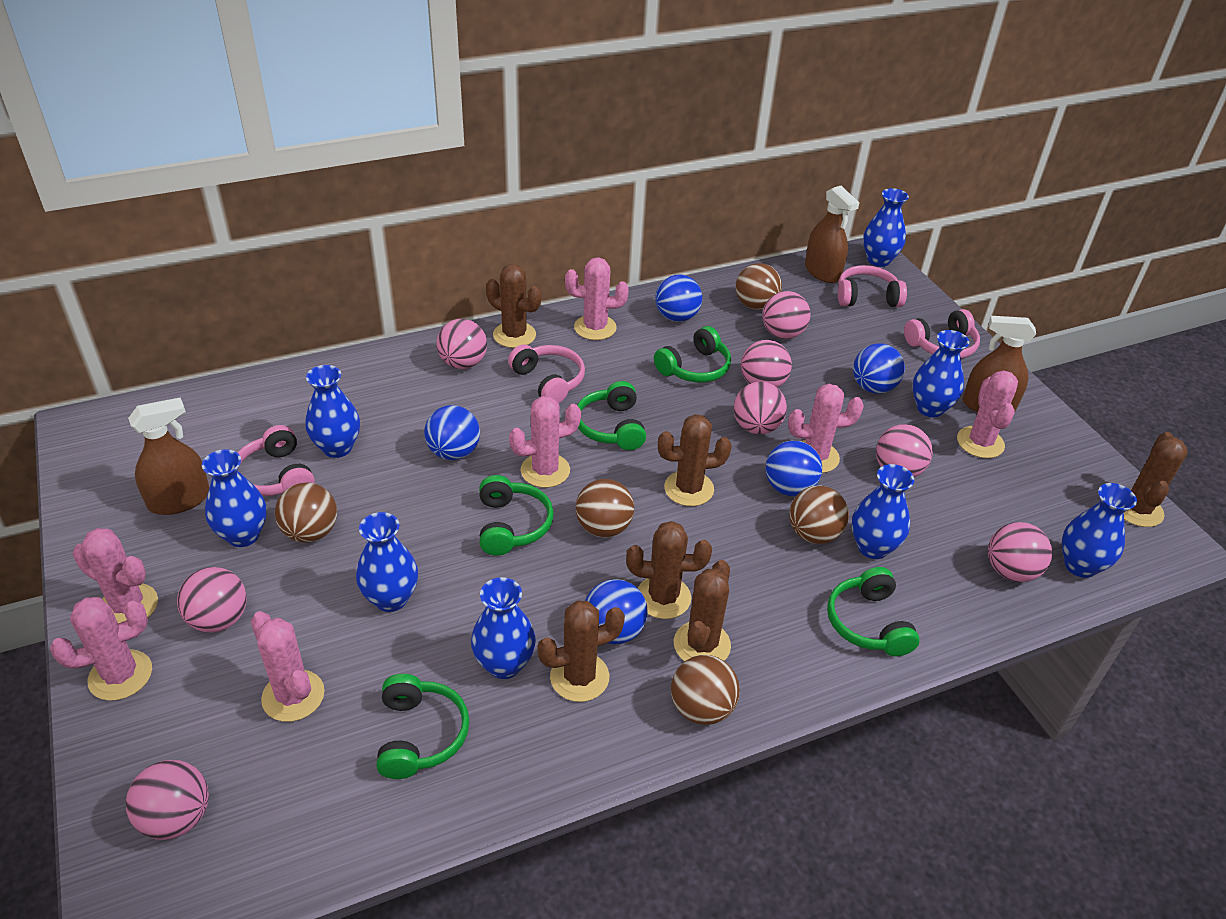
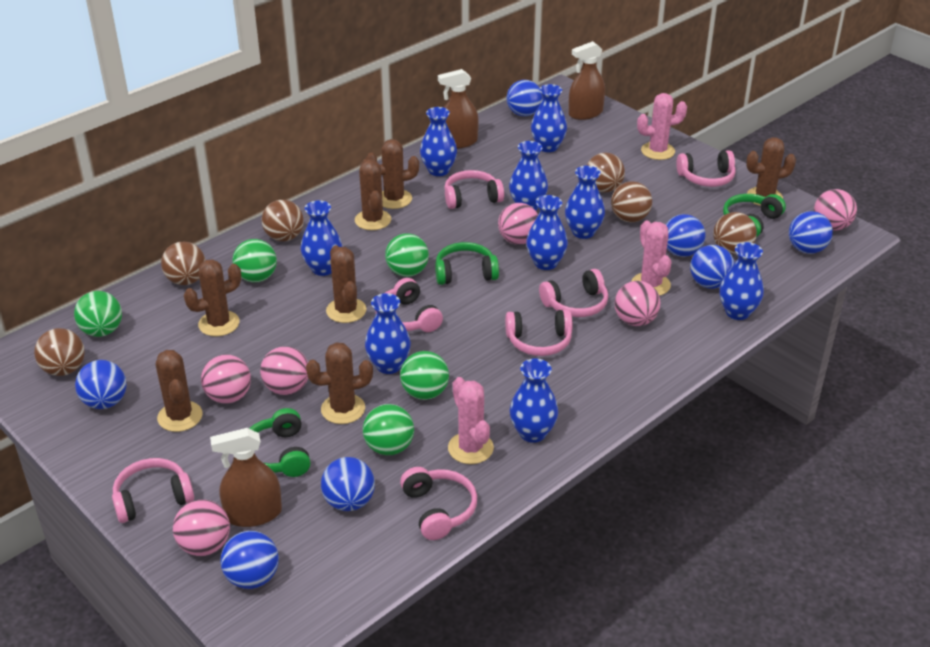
blue ball: [424,405,480,460] [585,579,647,644] [655,275,702,322] [765,440,822,496] [853,344,905,394] = 5 -> [75,360,127,409] [220,531,279,589] [321,457,375,511] [507,80,543,116] [666,214,705,257] [690,245,734,289] [789,211,833,254] = 7
blue vase: [202,449,266,547] [305,365,360,458] [356,512,418,612] [471,577,536,679] [852,464,914,559] [863,188,909,267] [912,330,969,417] [1062,483,1137,578] = 8 -> [301,200,342,276] [365,293,411,374] [420,107,457,176] [509,141,548,211] [509,358,558,443] [526,195,568,270] [531,84,567,152] [565,166,605,239] [719,242,764,320] = 9
brown ball: [275,483,337,543] [576,479,634,538] [671,655,740,725] [736,263,782,310] [789,485,849,544] = 5 -> [34,328,85,376] [161,242,206,285] [262,200,304,241] [586,153,625,192] [611,181,652,222] [713,212,757,254] = 6
brown cactus: [486,264,541,348] [537,601,625,702] [626,521,712,619] [658,414,732,506] [674,560,731,661] [1124,432,1188,527] = 6 -> [156,350,203,432] [184,259,241,336] [306,342,373,424] [326,245,367,323] [355,159,391,230] [366,139,419,209] [746,137,796,206] = 7
green ball: none = 0 -> [74,291,122,337] [232,239,277,282] [363,404,414,455] [385,233,429,277] [400,351,449,400] = 5
green headphones: [377,674,469,779] [479,475,554,556] [577,381,646,450] [654,326,731,382] [827,567,920,656] = 5 -> [249,408,311,477] [435,242,499,285] [723,194,786,237] = 3
pink ball: [126,760,209,840] [177,567,247,633] [437,319,487,369] [734,382,787,434] [741,340,792,387] [762,291,810,339] [876,424,933,477] [988,522,1052,582] = 8 -> [173,500,230,556] [201,354,251,404] [260,346,308,395] [498,203,538,245] [614,281,661,326] [814,189,857,231] = 6
pink cactus: [50,597,152,701] [73,528,158,623] [251,611,324,722] [509,396,581,488] [565,257,629,340] [788,384,864,473] [957,370,1018,458] = 7 -> [448,377,494,464] [631,220,672,296] [637,93,687,160] = 3
pink headphones: [237,425,314,496] [508,345,585,403] [838,265,907,307] [904,309,980,358] = 4 -> [112,458,194,523] [375,278,443,332] [400,467,477,540] [444,170,504,209] [505,310,572,356] [539,269,608,317] [676,150,736,187] = 7

